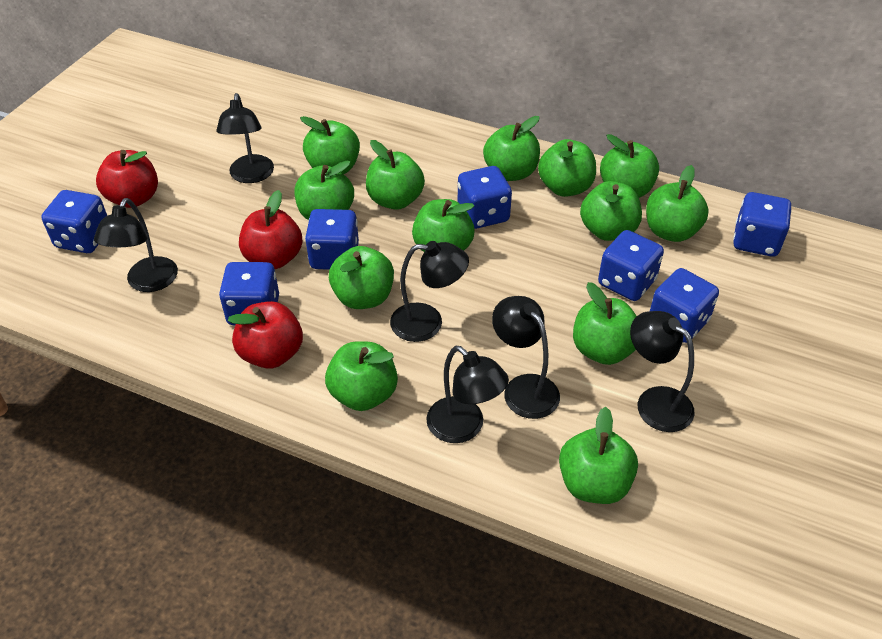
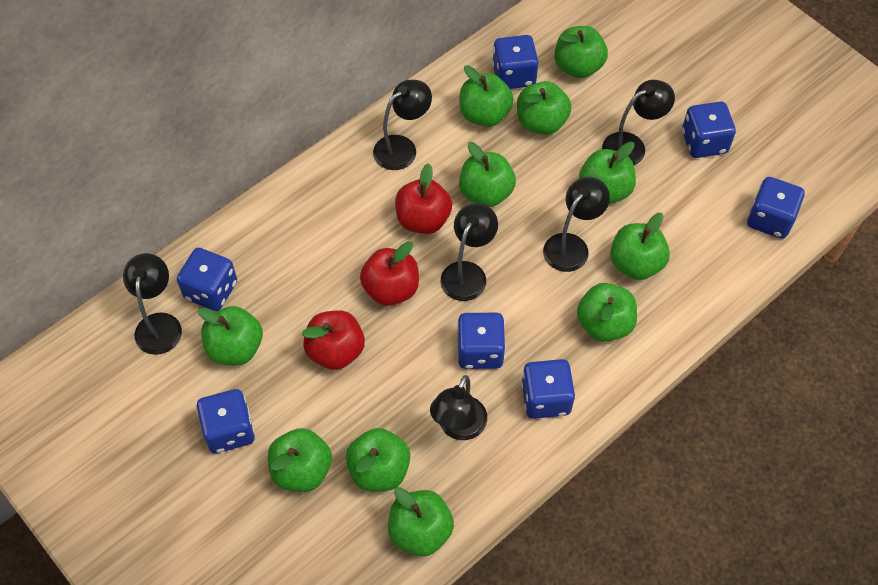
green apple: [294,160,354,220] [300,116,360,174] [325,341,398,411] [329,246,394,309] [366,140,425,210] [412,199,475,252] [483,116,540,181] [538,139,596,197] [559,407,638,504] [573,282,637,365] [580,181,642,241] [600,134,659,198] [646,165,709,242] = 13 -> [198,306,263,365] [268,428,332,492] [346,428,410,491] [388,487,454,556] [459,65,514,127] [459,142,516,207] [517,81,571,135] [554,26,608,78] [577,283,637,342] [579,142,636,204] [610,213,670,280] = 11

